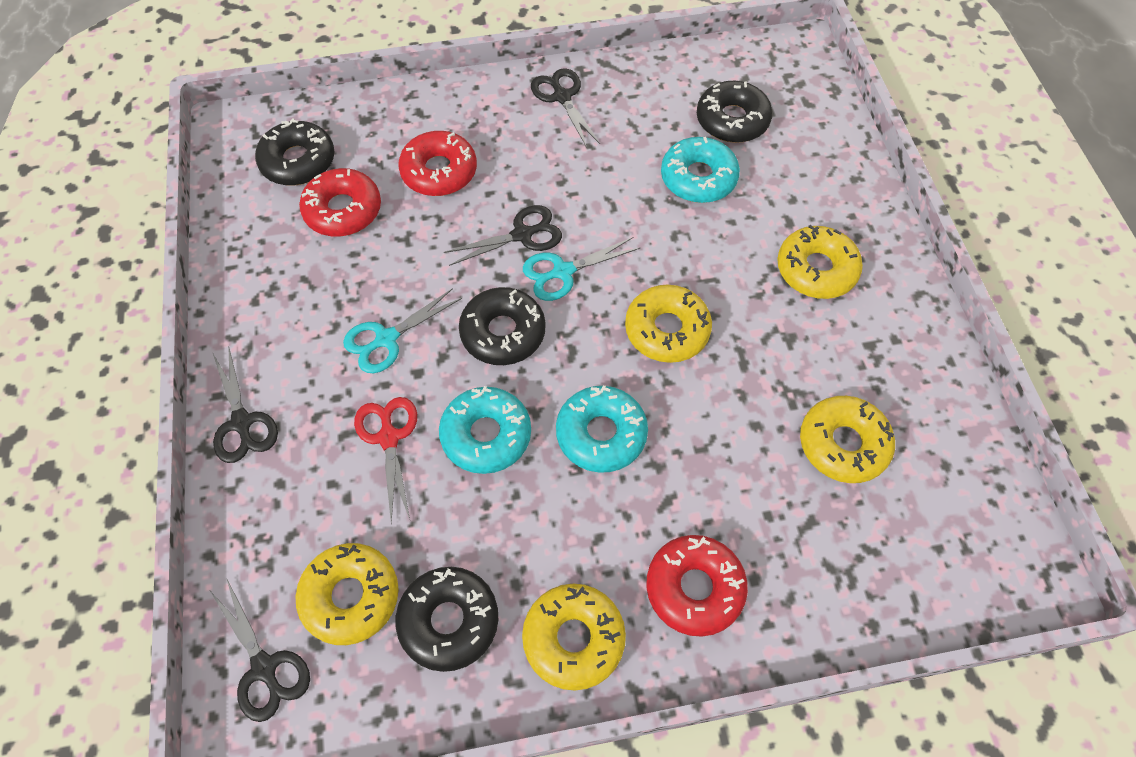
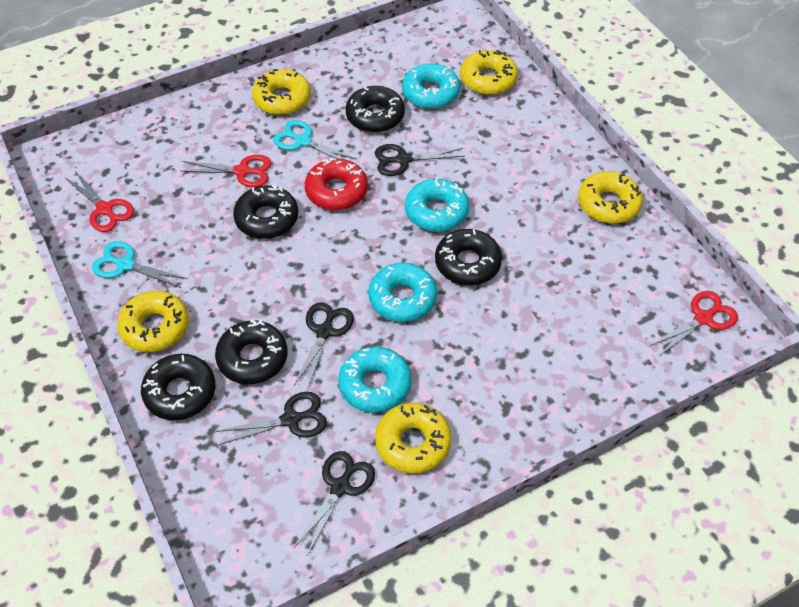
black donut: [255,118,335,186] [396,567,498,672] [459,287,546,365] [697,81,773,143] = 4 -> [141,354,216,420] [215,320,287,384] [233,185,298,239] [346,86,405,133] [435,229,502,285] = 5
red donut: [299,168,381,236] [398,131,477,196] [646,535,748,637] = 3 -> [305,157,368,210] = 1
red scissors: [354,397,417,523] = 1 -> [66,171,134,232] [181,155,272,187] [650,291,738,357] = 3
turquoise donut: [439,386,531,474] [556,385,648,473] [661,137,740,203] = 3 -> [338,347,412,413] [368,263,437,322] [402,63,460,109] [405,178,469,232] = 4

